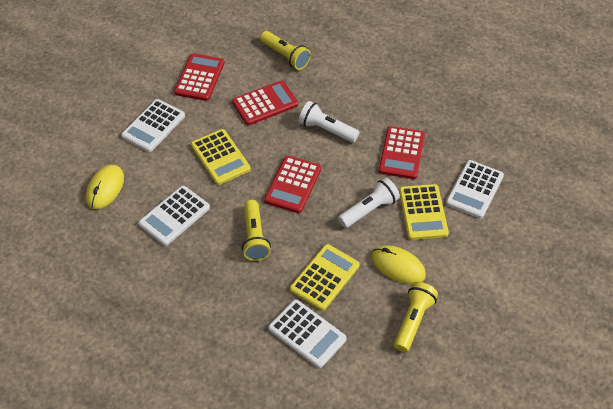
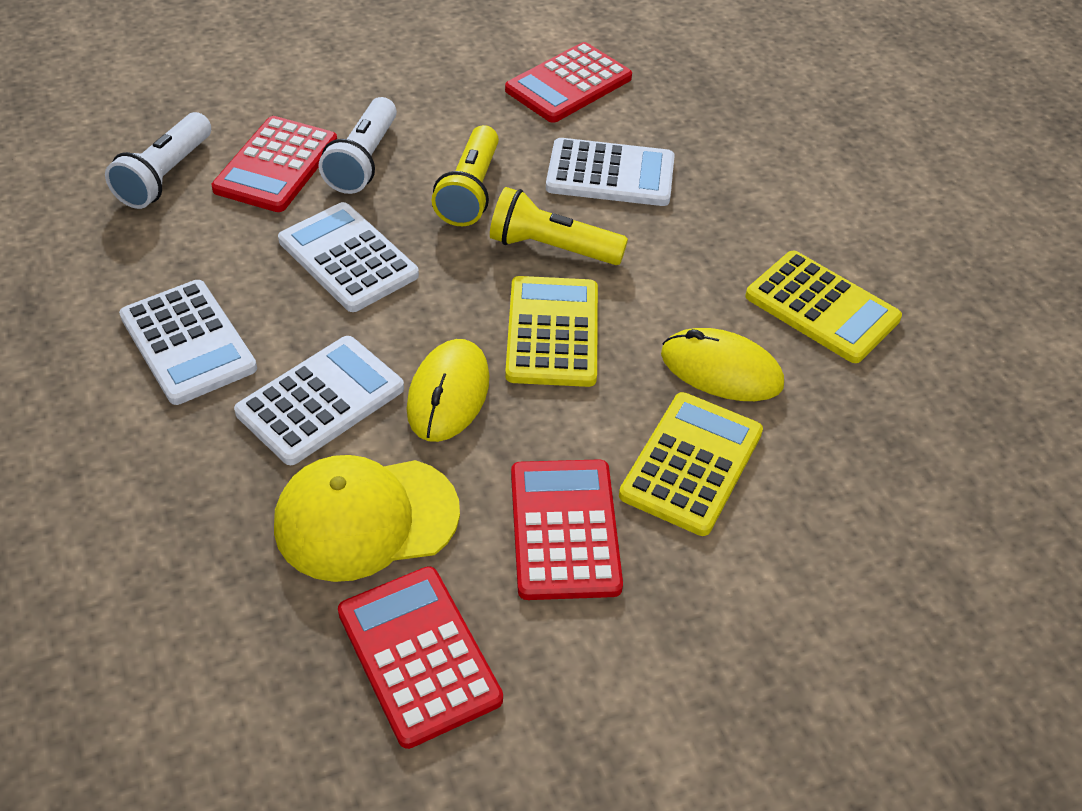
yellow cap: none = 0 -> [274,455,460,582] = 1
yellow flashlight: [242,200,271,261] [260,31,311,70] [394,282,438,352] = 3 -> [432,125,499,226] [490,187,628,265] = 2

